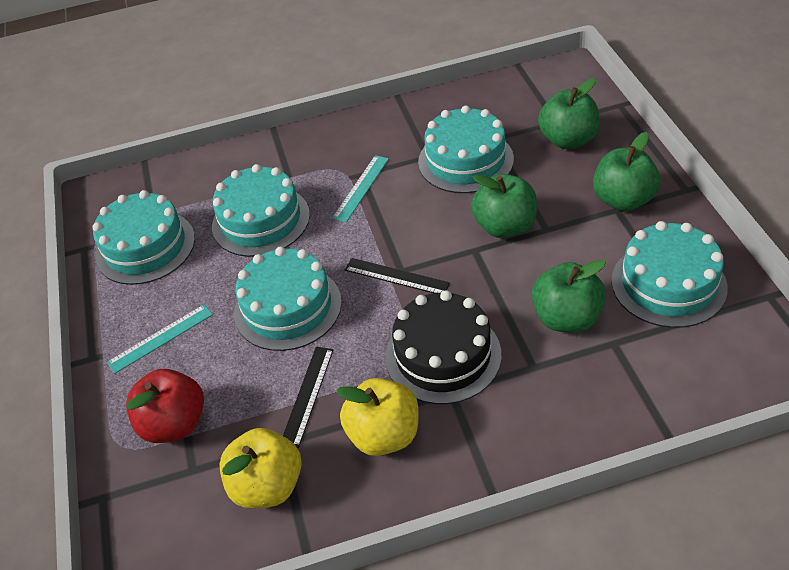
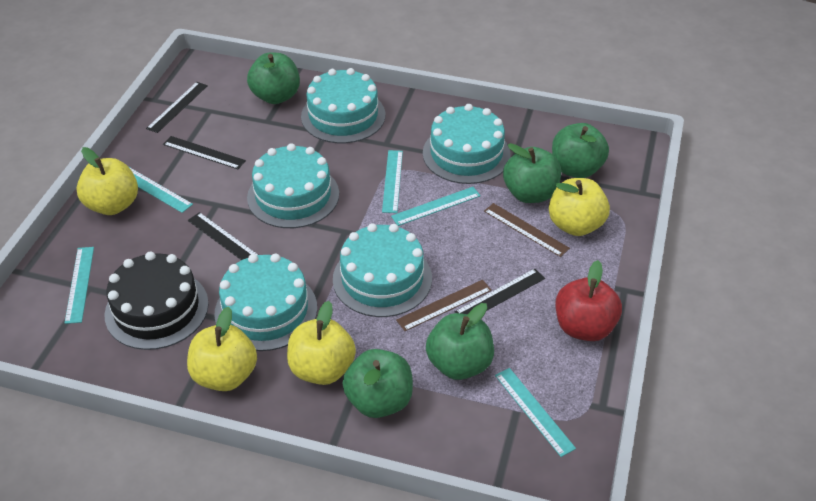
black ruler: [283,347,334,448] [345,258,450,293] = 2 -> [146,82,208,133] [163,136,246,169] [188,212,258,260] [455,269,545,314] = 4
brown ruler: none = 0 -> [396,280,492,331] [484,203,570,257] = 2
green apple: [471,174,537,238] [532,260,606,332] [538,78,600,149] [593,132,661,211] = 4 -> [247,52,300,104] [342,349,413,418] [426,303,494,380] [503,143,561,203] [552,123,609,178] = 5
turquoise ruler: [107,305,213,373] [332,155,389,222] = 2 -> [65,247,94,324] [129,167,193,213] [382,150,403,213] [391,187,481,226] [495,368,576,457] = 5
yellow apple: [219,428,302,509] [336,378,418,456] = 2 -> [76,147,138,215] [187,307,257,391] [287,301,356,385] [549,178,610,236] = 4

